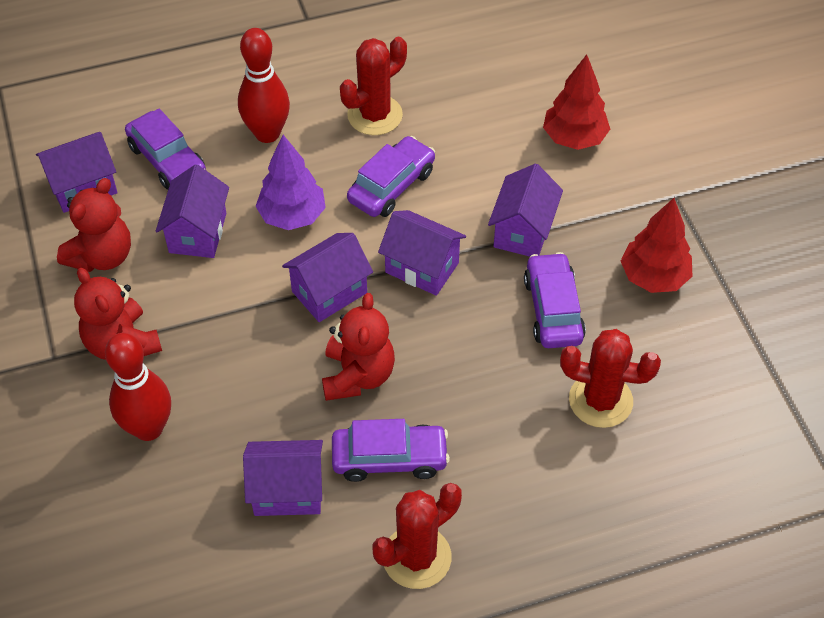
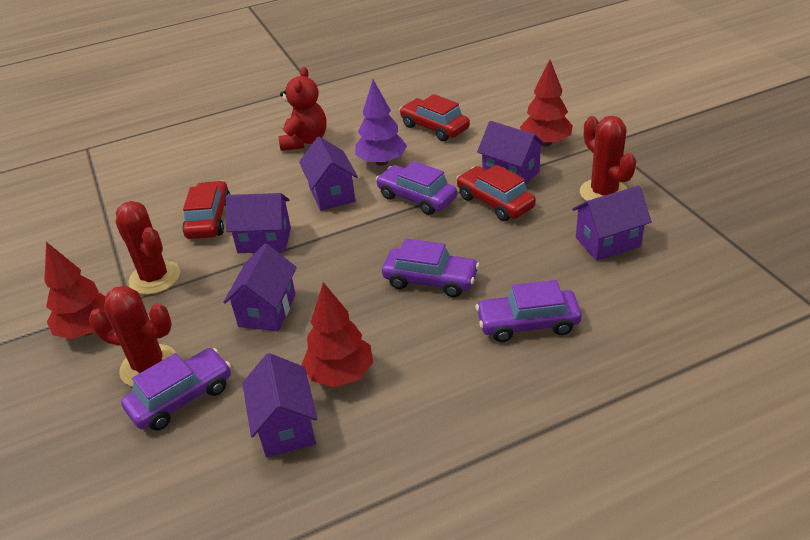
red bowling pin: [105,333,171,441] [238,28,290,143] = 2 -> none = 0
red car: none = 0 -> [182,181,231,239] [399,94,470,141] [456,165,536,221] = 3
red teddy bear: [57,178,131,272] [74,268,162,360] [322,293,395,401] = 3 -> [279,67,326,151] = 1
red tree: [543,55,610,150] [621,198,692,293] = 2 -> [44,242,106,339] [301,282,373,387] [520,59,573,147] = 3

